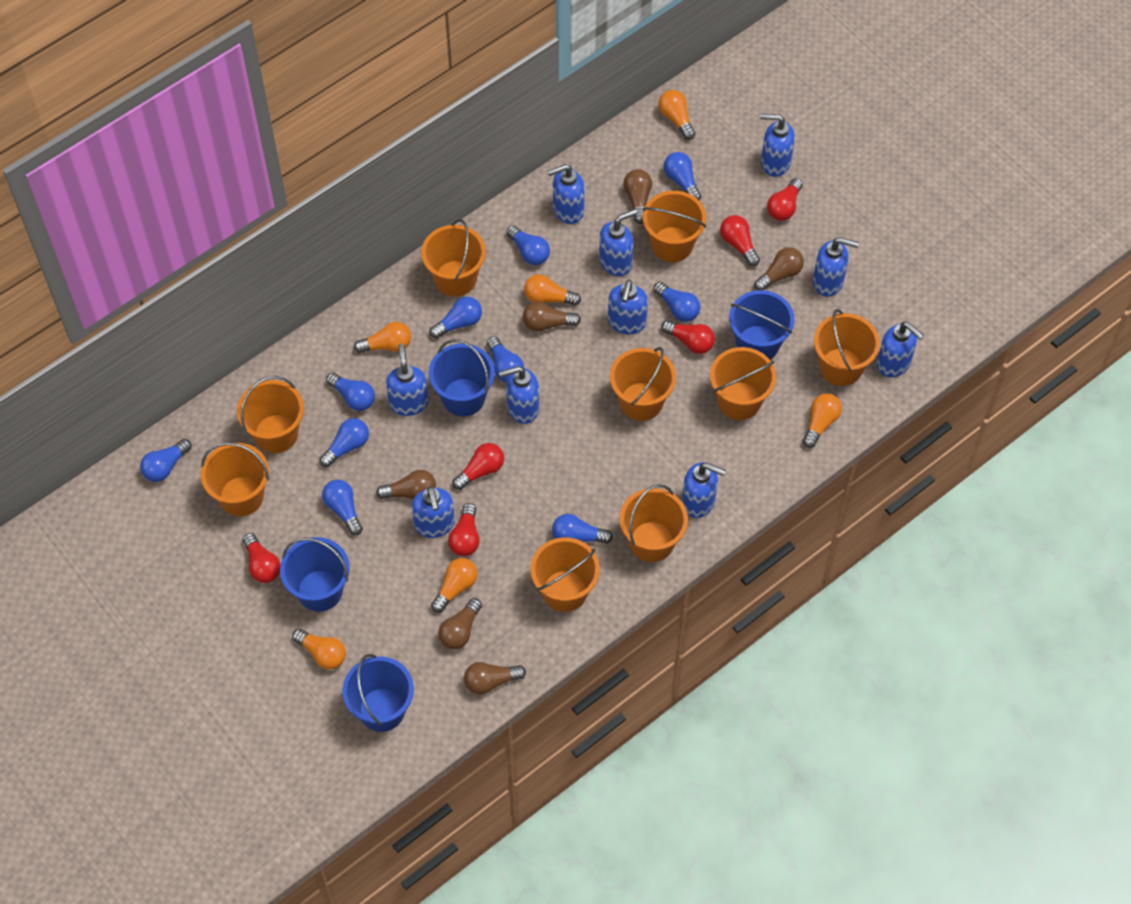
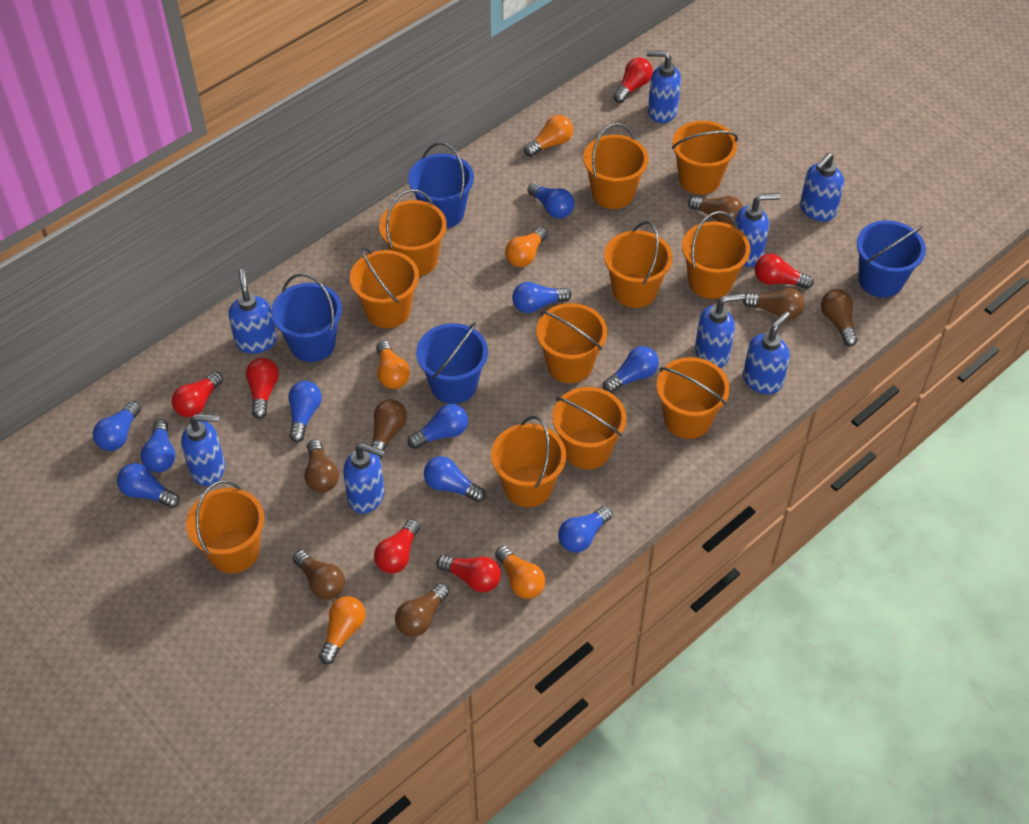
blue soap dispenser: [386,344,429,416] [412,486,455,538] [499,366,539,424] [547,164,585,224] [599,209,637,276] [608,280,648,334] [682,462,726,518] [760,113,795,177] [813,237,859,297] [877,322,924,377] = 10 -> [181,414,225,486] [228,269,277,354] [343,443,385,514] [647,50,681,123] [695,293,745,368] [735,193,780,267] [743,311,790,394] [800,153,844,221] = 8
brown light bulb: [376,470,436,499] [438,598,482,649] [464,662,526,695] [523,302,581,332] [623,169,652,224] [754,247,804,290] = 6 -> [293,550,345,600] [304,439,339,493] [371,399,407,459] [395,583,449,637] [688,196,743,226] [743,288,805,320] [821,289,858,346] = 7
orange bucket: [201,442,269,516] [237,376,304,453] [421,219,486,297] [531,537,600,612] [610,347,676,421] [619,484,688,562] [643,191,706,262] [710,347,776,420] [814,309,880,386] = 9 -> [186,480,264,573] [350,247,419,328] [379,189,447,276] [491,416,566,507] [536,303,607,383] [552,387,627,469] [583,123,648,209] [604,221,673,308] [656,357,730,439] [672,120,738,195] [682,211,750,299] = 11
orange light bulb: [292,629,346,670] [354,322,411,353] [431,558,478,613] [524,274,581,306] [658,90,695,140] [803,393,842,448] = 6 -> [319,596,366,664] [376,341,410,389] [495,546,545,599] [505,227,548,267] [524,115,573,157] = 5

